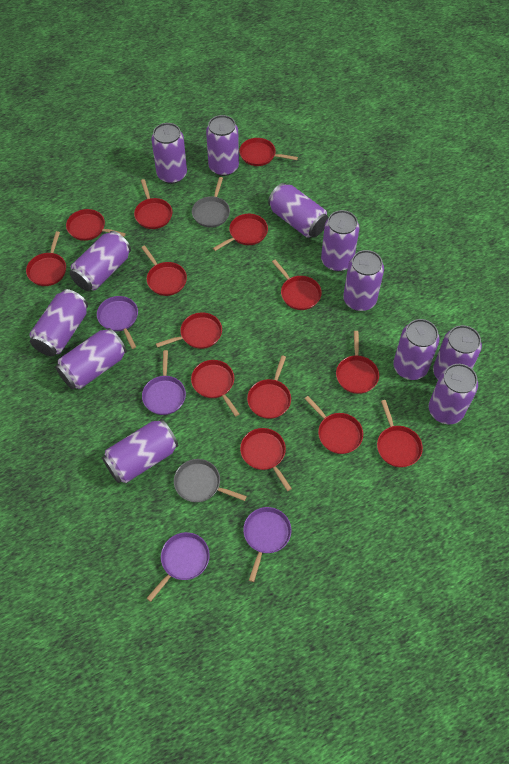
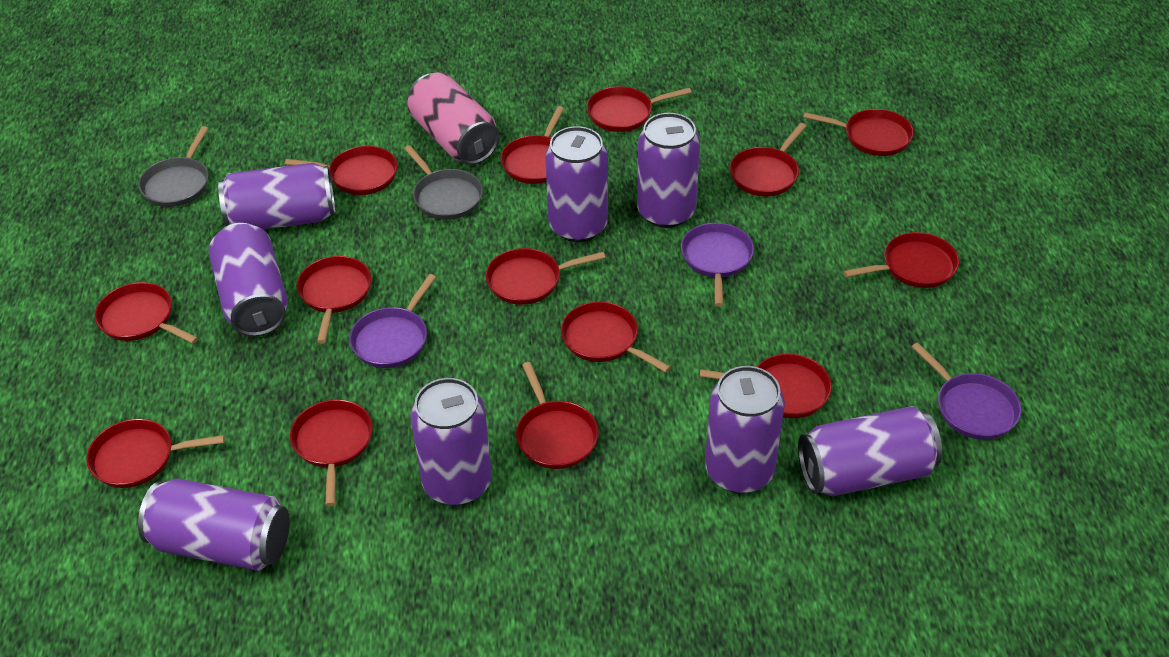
pink can: none = 0 -> [407,72,500,165] = 1
purple can: [29,289,88,356] [55,328,127,389] [70,231,131,291] [102,419,178,483] [151,123,187,184] [206,115,239,176] [268,183,328,238] [321,210,359,271] [343,250,384,311] [393,319,439,380] [429,364,478,424] [433,325,482,379] = 12 -> [138,479,290,571] [209,223,288,337] [218,163,335,229] [410,378,492,505] [545,126,608,242] [637,113,700,228] [705,366,785,493] [798,406,942,496] = 8
purple pan: [97,296,138,349] [142,350,186,415] [146,532,210,602] [243,507,291,582] = 4 -> [349,274,436,368] [681,223,754,307] [912,342,1021,440] = 3

